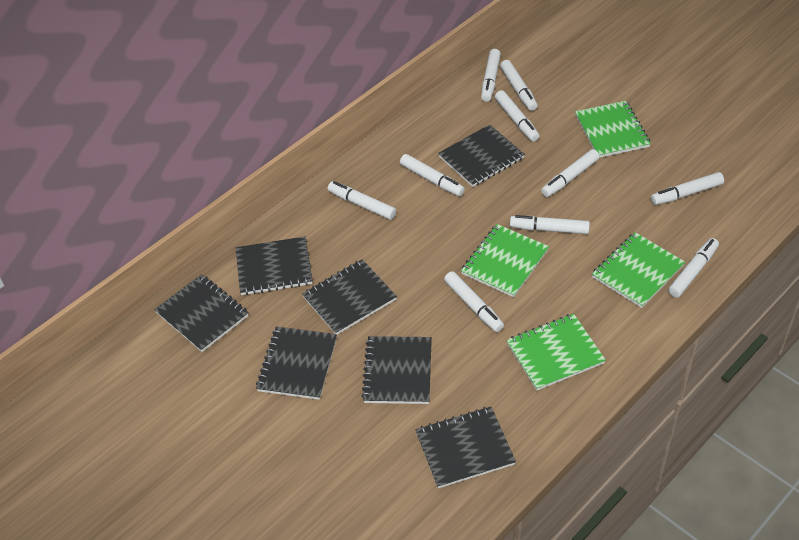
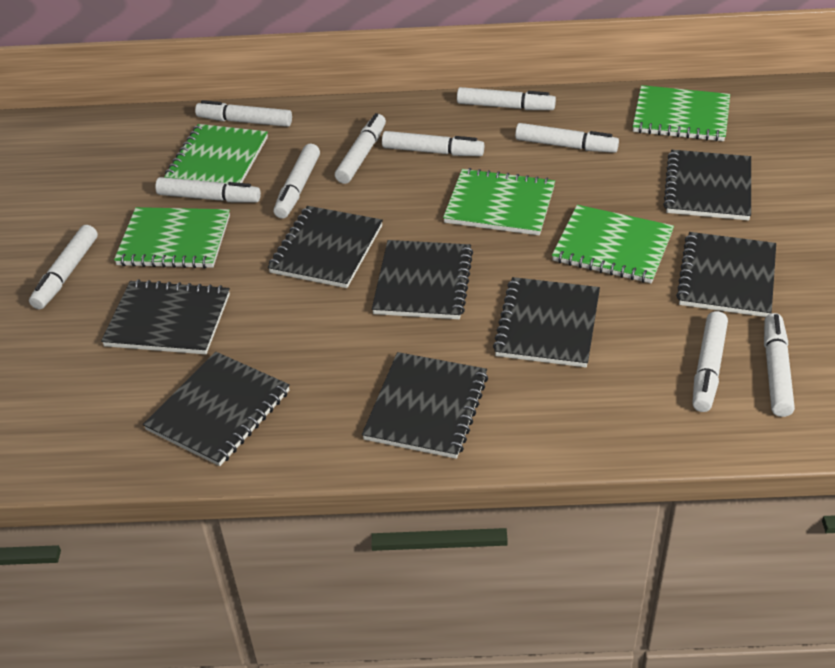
black notebook: [154,274,249,352] [236,236,313,295] [256,327,337,400] [302,259,397,335] [361,336,432,404] [415,407,516,488] [438,124,525,187] = 7 -> [101,279,230,355] [143,352,290,466] [268,206,383,288] [362,352,488,459] [372,240,473,319] [493,277,600,367] [663,150,751,220] [676,232,776,317] = 8
green notebook: [461,224,549,297] [506,314,606,390] [575,101,651,158] [592,232,685,308] = 4 -> [114,207,230,269] [164,124,268,184] [443,168,555,236] [552,205,674,283] [633,85,730,141] = 5

